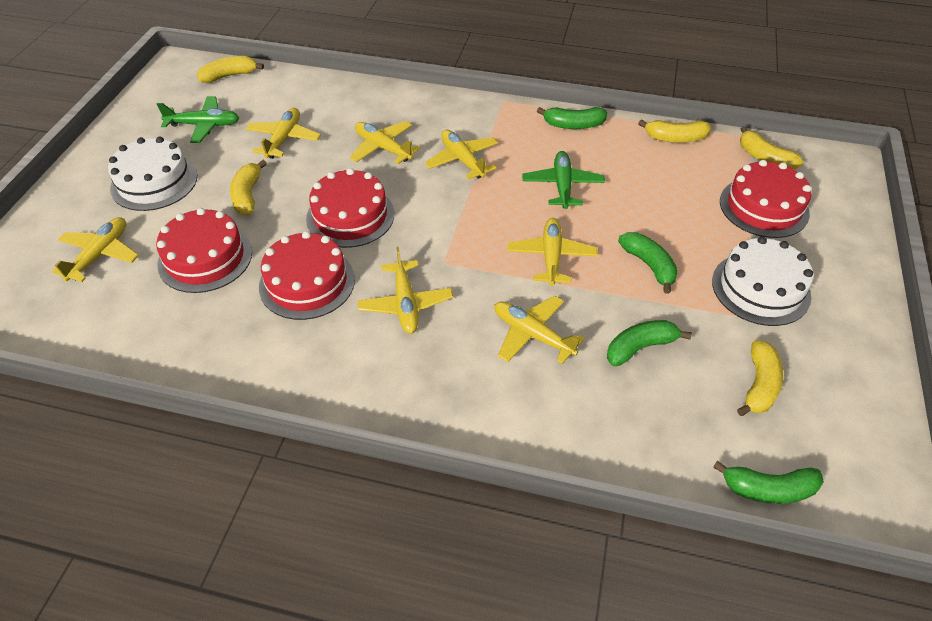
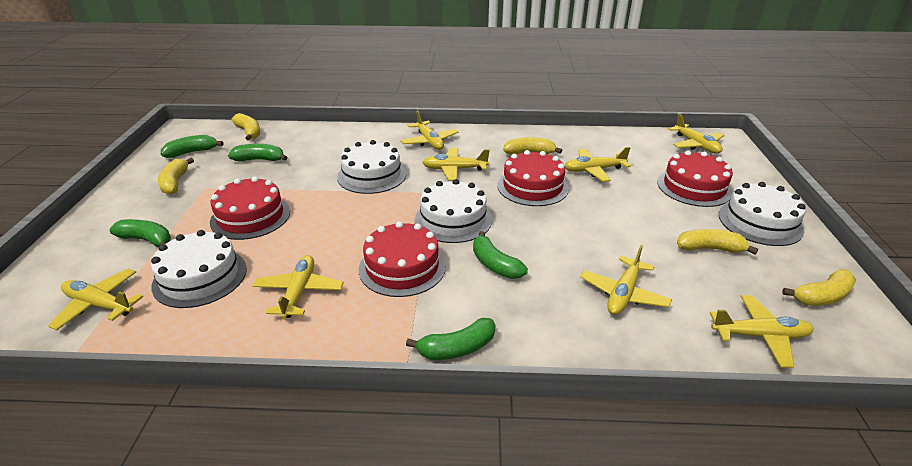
green banana: [537,107,607,129] [607,320,692,367] [618,232,678,294] [713,461,824,504] = 4 -> [110,219,171,247] [161,135,223,158] [228,144,288,162] [406,318,495,360] [473,231,528,279] = 5
green plane: [157,96,239,143] [522,151,605,209] = 2 -> none = 0
white cake: [108,137,197,211] [712,236,813,326] = 2 -> [151,230,247,308] [337,140,406,194] [415,179,492,243] [719,182,806,246] = 4
yellow plane: [52,217,139,282] [246,108,321,159] [350,121,421,164] [358,247,453,334] [425,130,498,180] [494,296,585,364] [507,218,598,286] = 7 -> [48,269,143,330] [253,255,344,319] [400,111,459,150] [422,148,490,181] [564,147,631,182] [580,245,672,315] [668,114,724,154] [710,295,814,368] = 8

